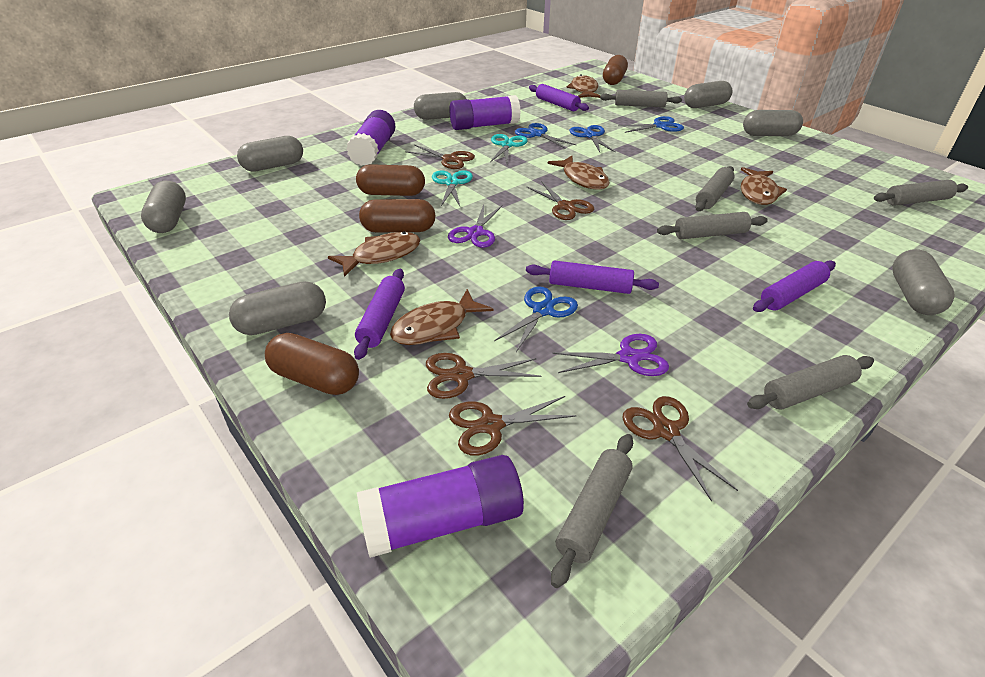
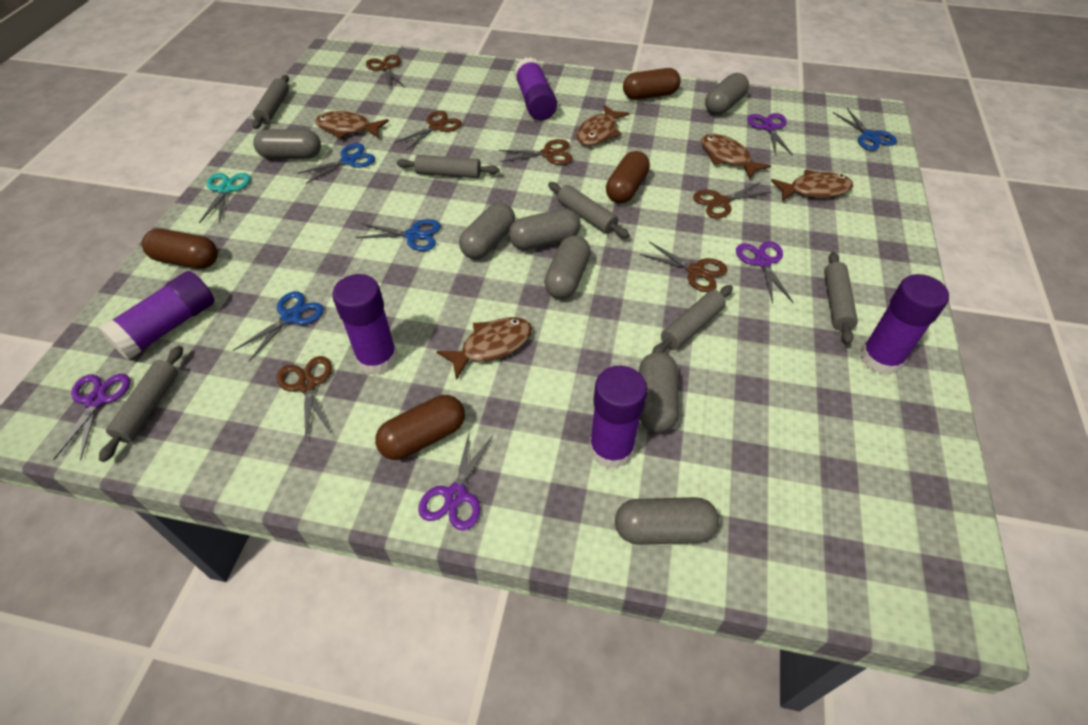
brown scissors: [405,145,475,169] [426,353,542,399] [449,396,577,456] [526,181,594,220] [623,396,738,502] = 5 -> [277,356,332,442] [366,55,404,88] [394,111,462,151] [498,139,573,165] [639,242,727,292] [693,182,771,219] = 6
purple glue stick: [346,110,395,166] [357,455,524,558] [449,95,521,130] = 3 -> [98,271,215,360] [332,274,397,375] [514,57,557,121] [589,366,647,469] [860,274,949,375] = 5
purple rolling pin: [354,269,405,360] [526,260,659,294] [529,84,589,111] [753,260,836,312] = 4 -> none = 0
purple scissors: [448,204,502,248] [552,334,669,376] = 2 -> [53,374,130,460] [418,429,493,531] [736,241,794,304] [748,113,793,156] = 4
turquoise scissors: [432,170,473,206] [490,134,528,163] = 2 -> [199,173,250,224] = 1

